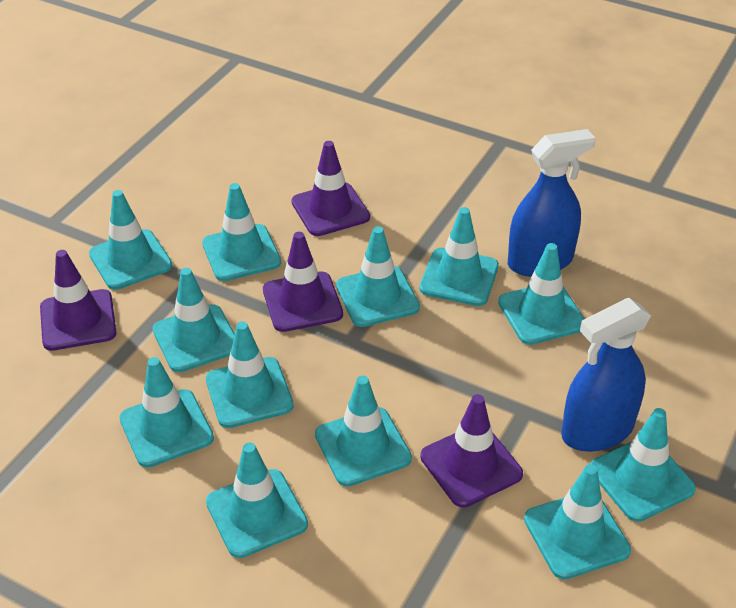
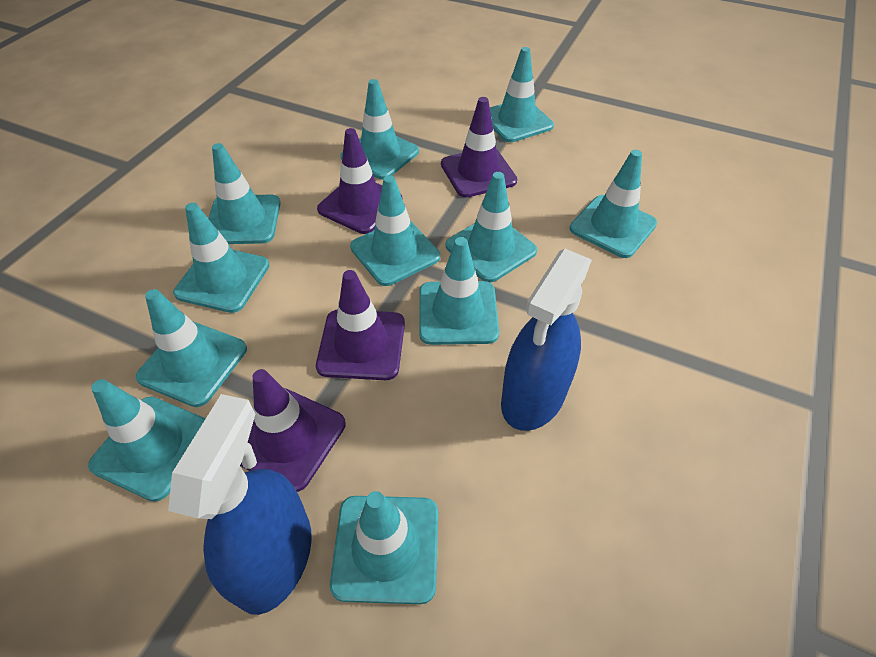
turquoise traffic cone: [89,190,172,290] [119,357,214,468] [152,268,235,372] [202,183,281,281] [206,322,294,428] [206,443,308,558] [315,376,412,487] [336,226,420,327] [419,207,499,306] [498,243,585,345] [524,464,631,579] [590,408,696,522] = 12 -> [88,379,206,502] [136,289,247,407] [173,203,270,313] [208,143,281,244] [330,491,438,604] [340,79,419,179] [350,175,440,286] [419,237,499,345] [446,172,537,283] [490,47,554,142] [570,150,657,258] = 11

